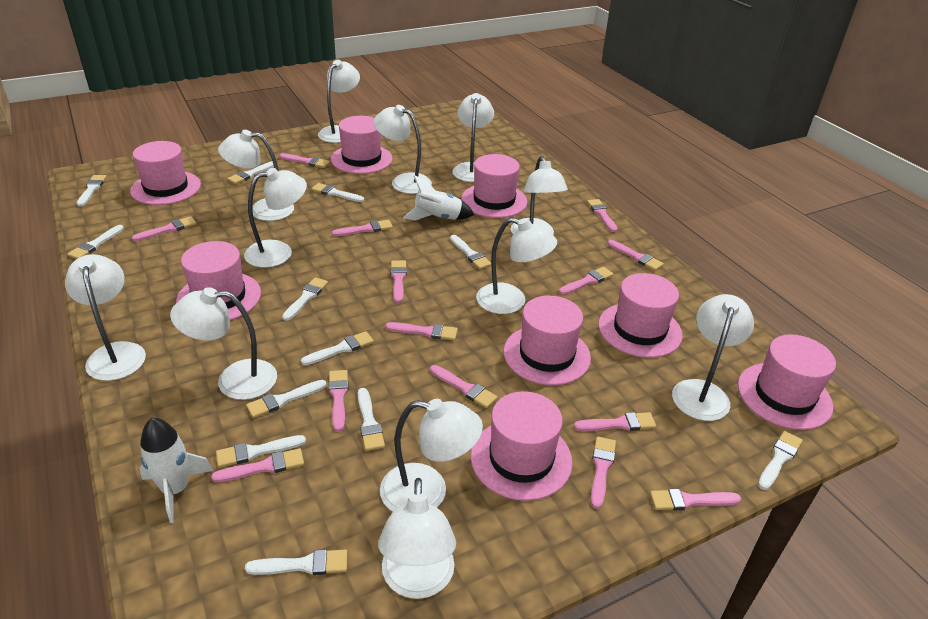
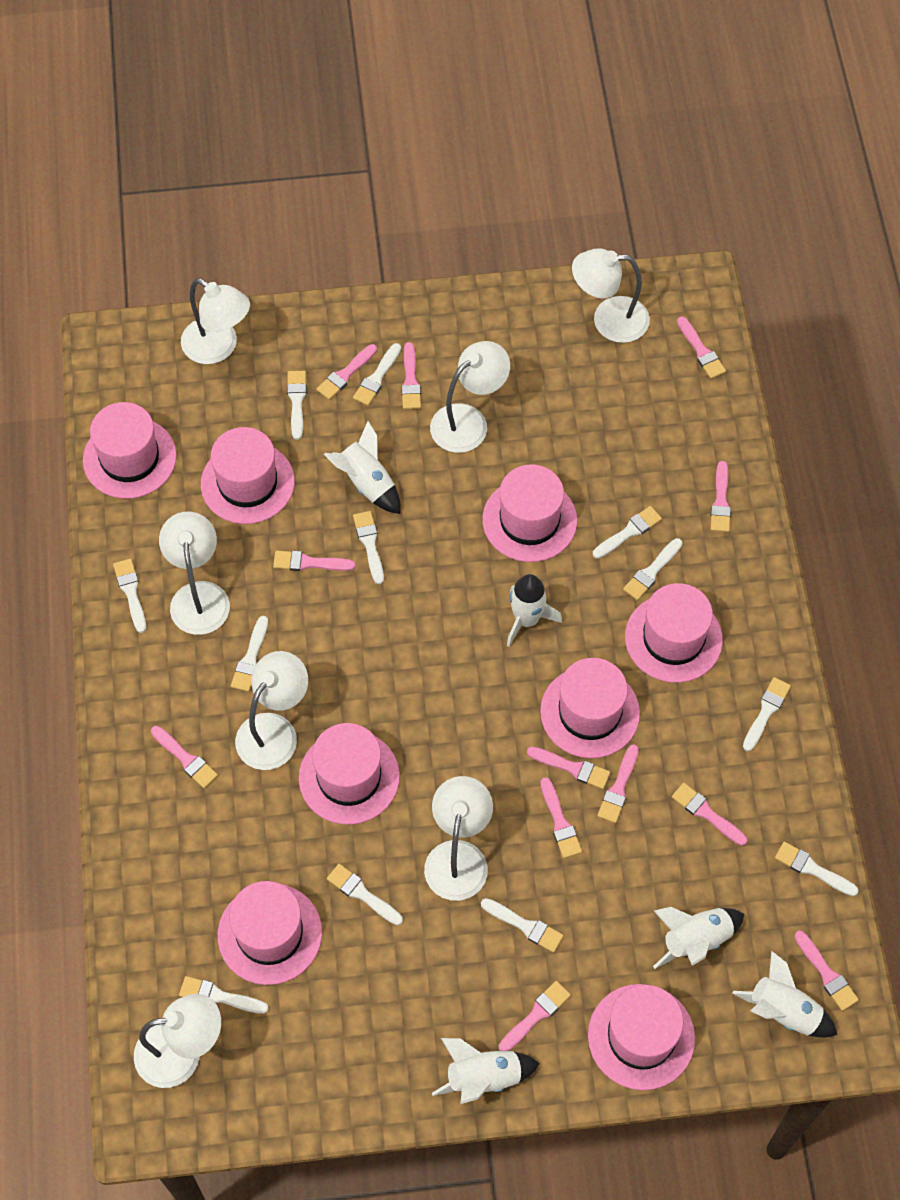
pink brush: [132,216,196,241] [211,448,304,482] [279,153,330,168] [328,370,349,432] [332,220,393,236] [385,322,458,340] [390,260,407,303] [430,365,498,408] [559,267,614,295] [574,412,656,431] [587,199,617,232] [591,436,616,509] [608,240,664,271] [650,489,741,510] = 14 -> [151,726,218,789] [273,551,356,571] [316,344,377,400] [401,342,421,409] [499,981,571,1051] [527,747,610,789] [540,777,582,858] [597,744,639,823] [672,783,747,846] [677,316,726,379] [710,461,731,532] [794,931,859,1011] = 12
white lamp: [65,254,146,381] [170,287,277,400] [218,130,294,221] [244,168,307,268] [318,60,360,143] [374,105,432,194] [378,478,456,599] [380,399,483,512] [453,93,494,182] [476,218,557,314] [511,156,568,235] [672,294,754,421] = 12 -> [134,993,221,1088] [159,512,230,635] [181,278,250,364] [235,651,308,770] [424,776,493,901] [430,341,510,453] [572,248,650,343] = 7
white rocket: [140,418,213,523] [403,175,474,220] = 2 -> [324,421,400,514] [432,1038,540,1104] [507,574,562,647] [653,907,744,969] [732,951,838,1038] = 5

